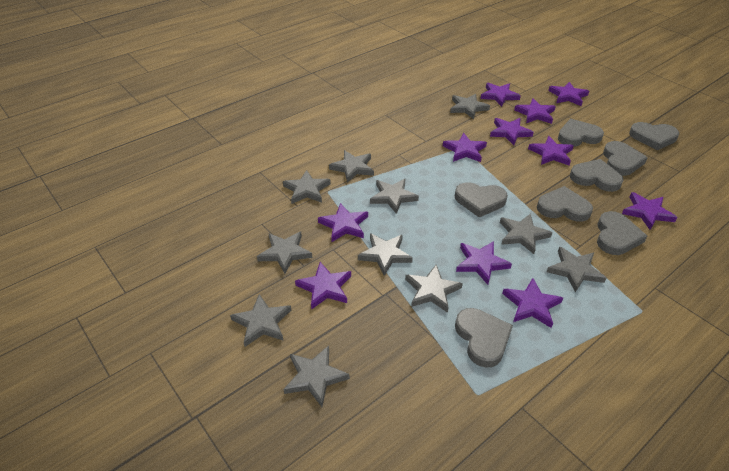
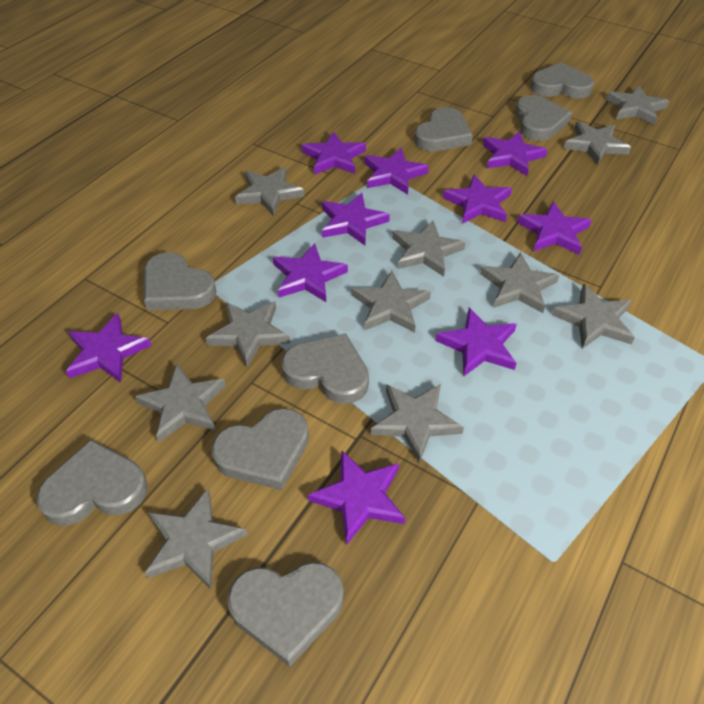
purple star: [295,262,351,310] [318,203,368,242] [443,133,487,162] [456,241,512,285] [480,83,521,107] [490,118,534,145] [502,278,563,328] [514,98,556,124] [528,136,574,165] [548,82,589,106] [622,192,678,230] = 11 -> [66,313,152,383] [273,243,348,302] [302,131,366,175] [308,451,405,545] [322,193,390,245] [364,148,429,195] [436,308,517,377] [443,175,512,224] [483,131,547,176] [517,201,592,255] = 10

